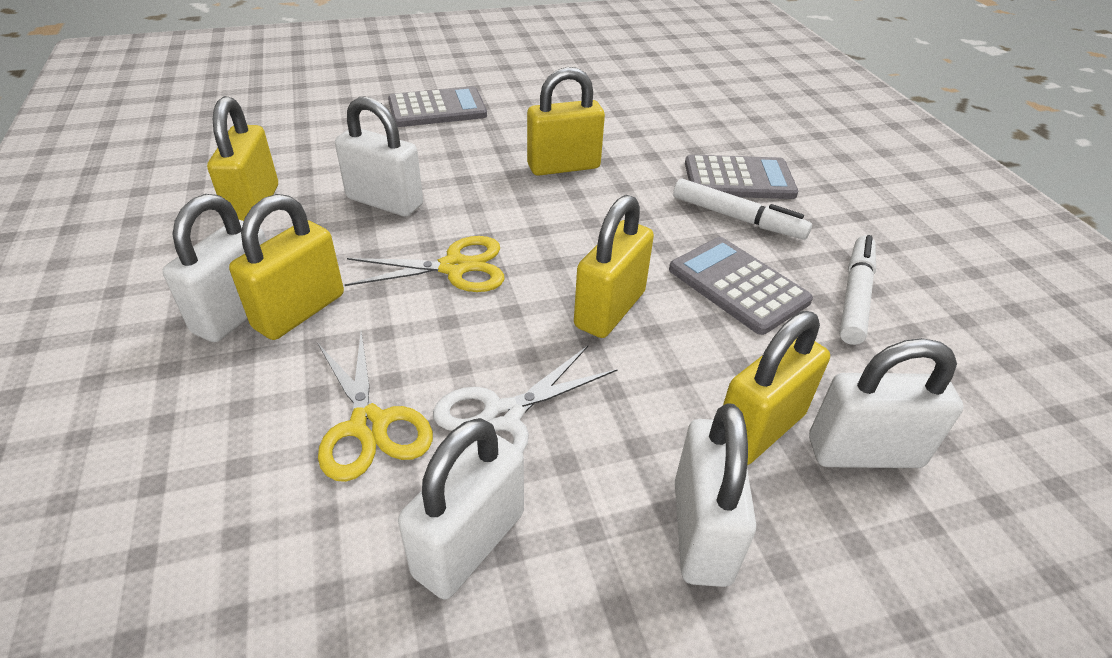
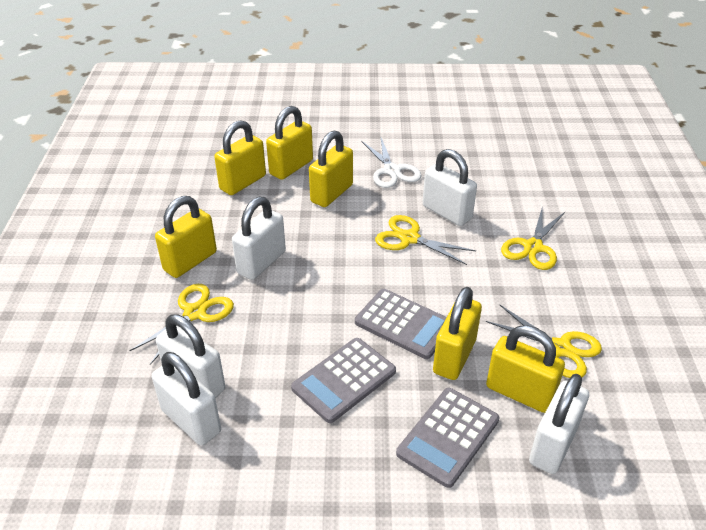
white marker: [673,178,812,240] [839,235,876,345] = 2 -> none = 0
yellow padlock: [207,96,278,221] [229,194,344,340] [527,67,605,176] [574,195,654,338] [723,311,830,465] = 5 -> [155,196,217,278] [214,120,266,195] [266,106,313,180] [309,131,353,207] [433,287,482,380] [486,326,565,413] = 6
yellow scissors: [318,331,433,482] [345,236,505,292] = 2 -> [129,284,234,365] [375,215,476,265] [486,305,602,378] [501,206,565,270] = 4

